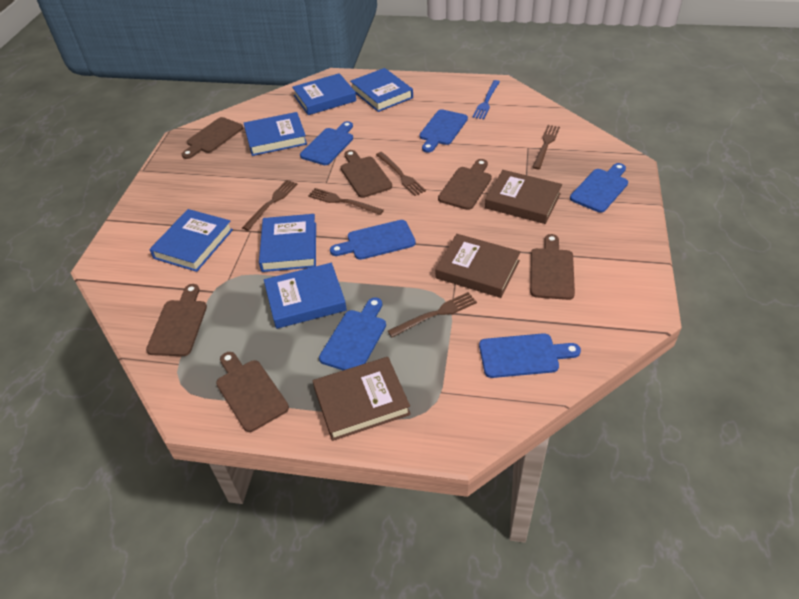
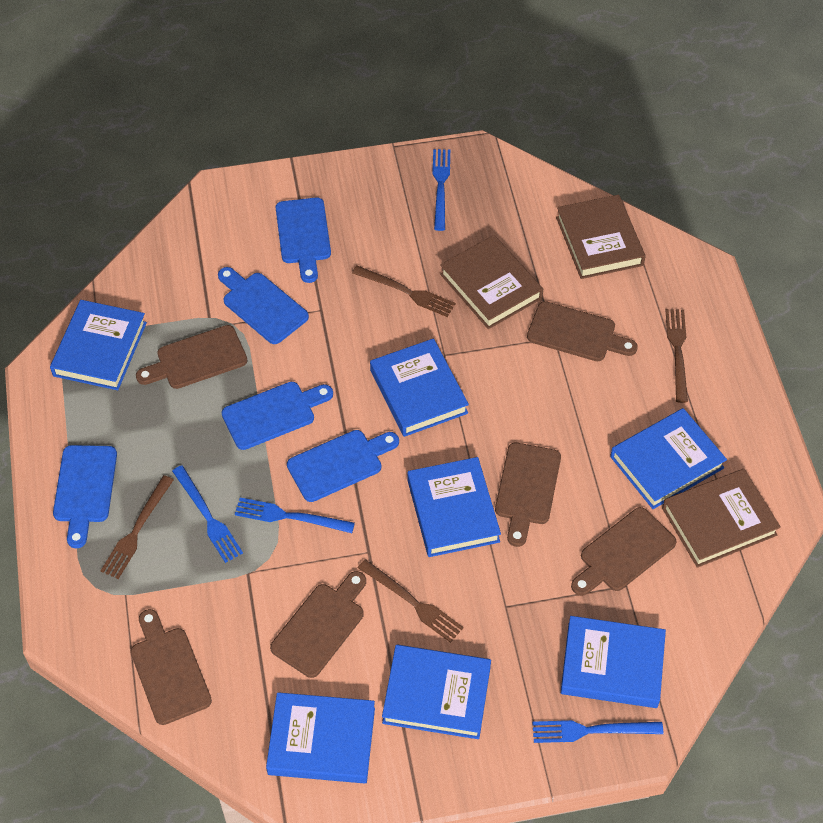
blue book: [149,209,233,272] [244,112,307,156] [259,214,316,272] [264,263,347,329] [292,73,356,115] [350,68,413,112] = 6 -> [50,300,147,390] [266,692,375,783] [370,338,469,437] [382,645,491,739] [407,457,501,557] [561,616,666,708] [610,408,727,509] = 7
blue cutting board: [300,121,353,165] [319,297,386,370] [330,220,416,260] [419,109,468,153] [479,333,581,378] [570,163,628,213] = 6 -> [53,445,117,548] [218,267,309,344] [221,382,333,450] [276,198,331,283] [287,430,399,502] = 5
blue fork: [472,80,500,119] = 1 -> [172,465,243,563] [235,498,355,533] [432,149,450,231] [532,720,664,743] = 4
brown fork: [242,180,297,231] [308,188,384,215] [376,152,426,196] [388,292,477,337] [532,125,560,169] = 5 -> [101,475,173,579] [352,265,456,317] [358,559,464,643] [665,309,688,403] = 4

